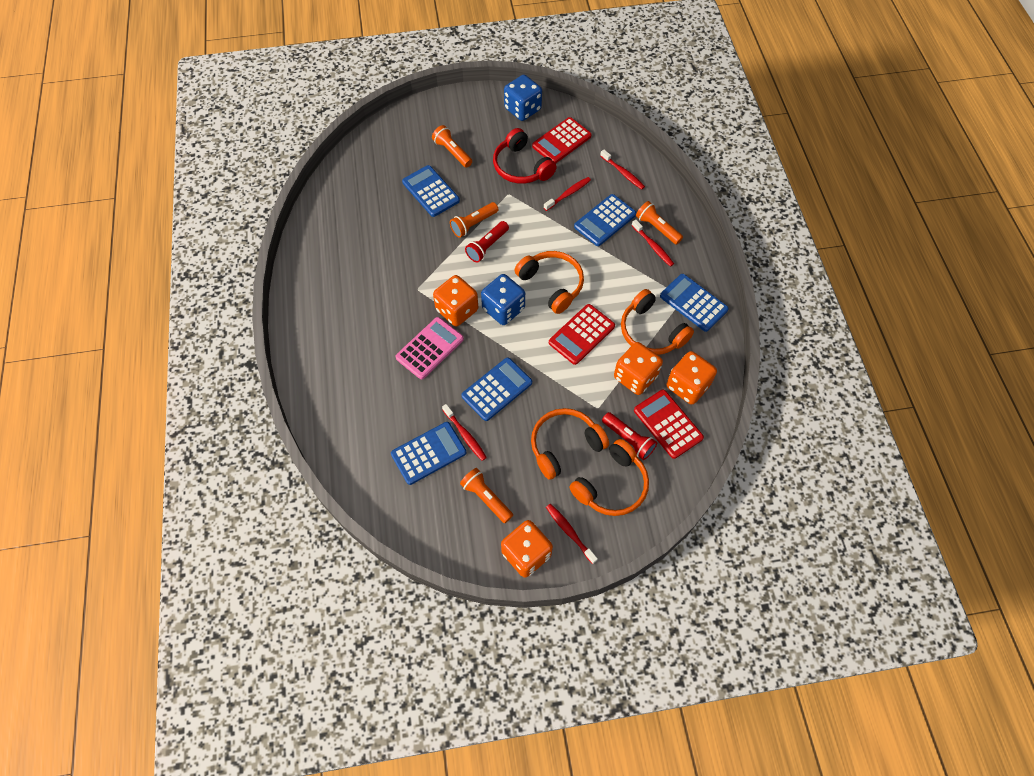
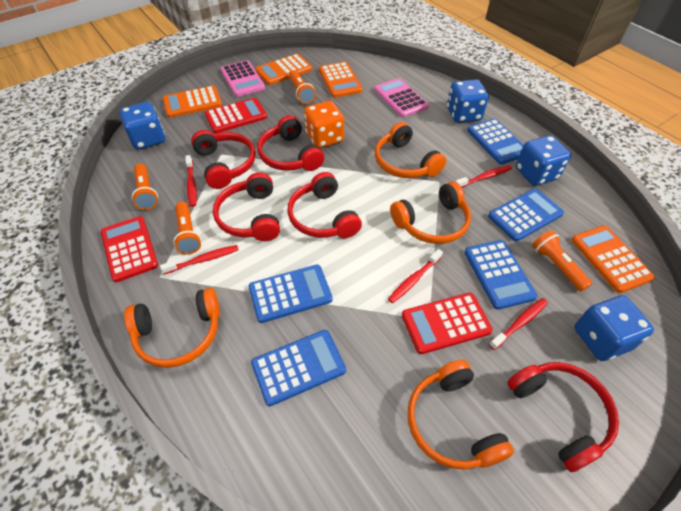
blue dice: [481,274,525,325] [504,75,542,121] = 2 -> [119,102,165,150] [447,79,489,123] [516,135,571,186] [574,295,654,361] = 4
orange calculator: none = 0 -> [163,86,222,118] [255,54,312,85] [319,62,363,98] [571,225,655,293] = 4
orange dice: [433,275,478,326] [501,520,553,578] [614,342,663,395] [666,351,717,404] = 4 -> [304,101,344,148] = 1
pink calculator: [395,317,464,379] = 1 -> [221,60,265,97] [374,78,429,117] = 2
red flashlight: [465,221,509,262] [602,412,657,460] = 2 -> none = 0
red headphones: [493,128,557,184] = 1 -> [191,130,255,189] [213,172,280,241] [258,115,324,171] [287,172,362,238] [507,362,619,472] = 5

